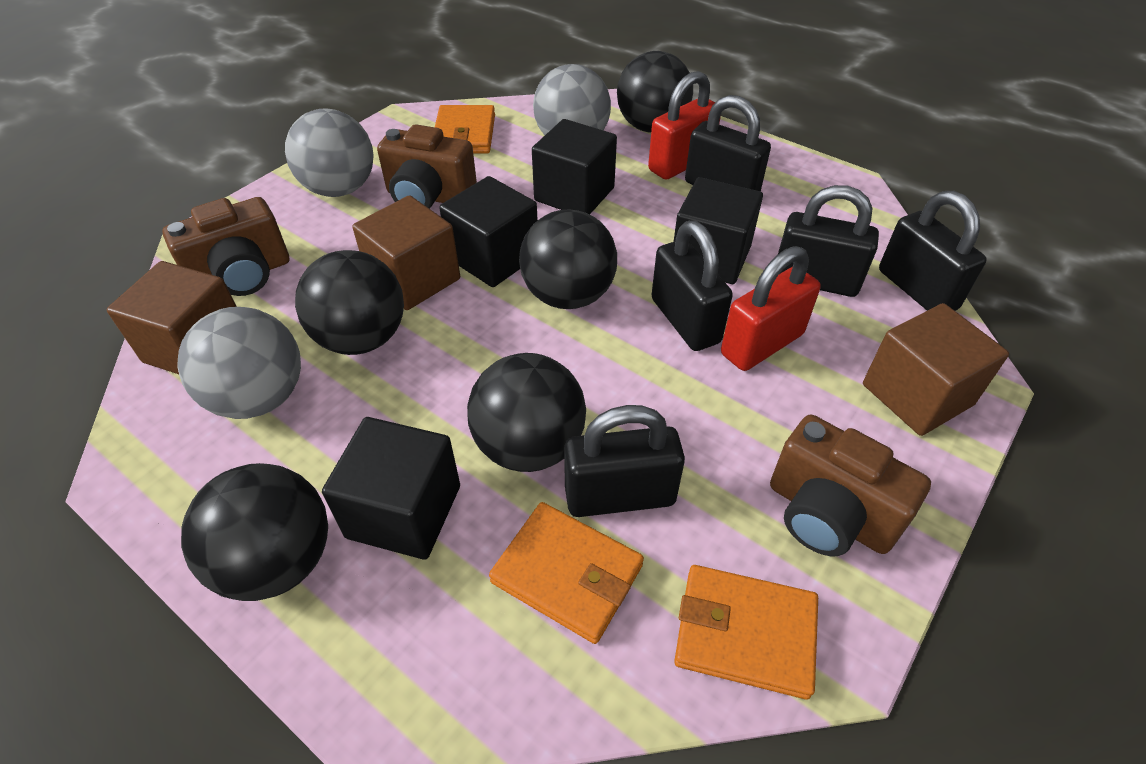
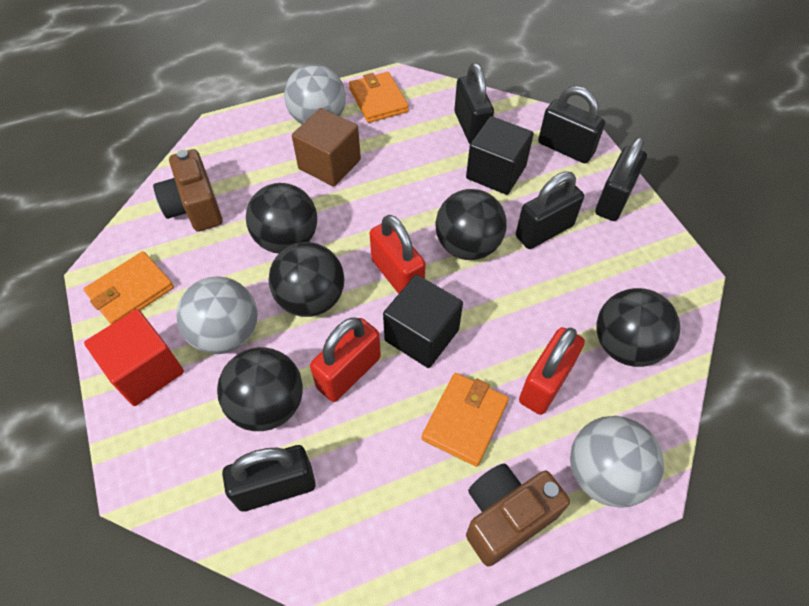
black cube: [322,417,460,560] [439,176,538,287] [532,119,617,214] [674,177,763,284] = 4 -> [383,275,463,368] [466,116,534,195] = 2
brown camera: [162,197,289,296] [377,124,477,209] [770,415,931,556] = 3 -> [153,149,223,232] [466,463,570,566] = 2
brown cube: [107,261,237,374] [352,195,460,310] [863,303,1009,436] = 3 -> [292,108,361,187] = 1
red cube: none = 0 -> [84,309,184,406] = 1
red padlock: [648,71,721,179] [721,246,821,371] = 2 -> [310,317,381,402] [370,215,426,294] [519,327,585,415] = 3

